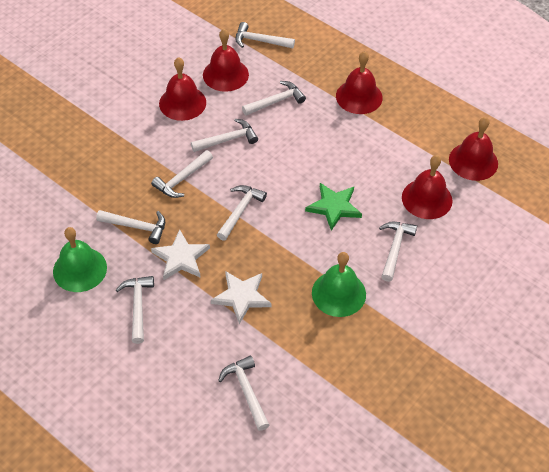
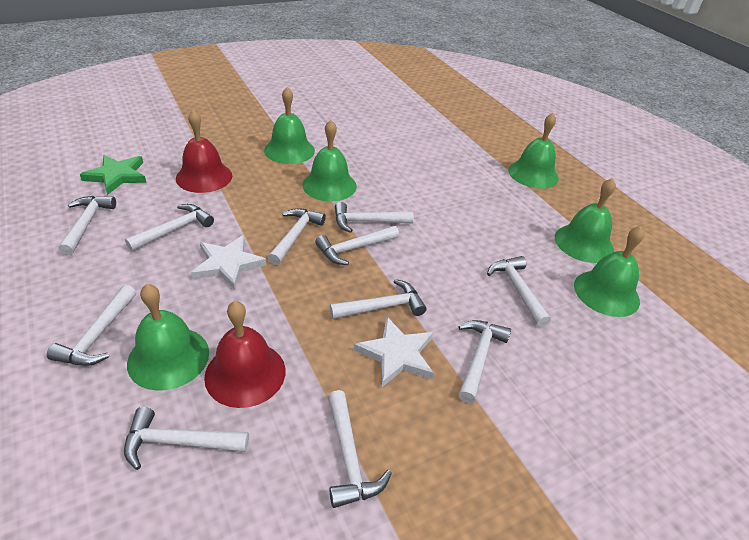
green bell: [53,227,107,292] [312,252,366,317] = 2 -> [127,284,209,391] [264,87,315,164] [302,120,357,201] [508,113,559,189] [555,178,616,263] [574,226,644,317] = 6
red bell: [159,57,206,121] [203,29,249,92] [336,51,383,114] [402,155,453,219] [449,117,498,181] = 5 -> [176,110,232,193] [204,301,286,408] = 2
white hammer: [96,210,165,244] [116,276,154,344] [151,150,213,198] [191,119,258,152] [217,185,267,241] [218,356,269,431] [235,22,295,48] [242,81,306,115] [379,222,417,282] = 9 -> [47,285,136,366] [58,196,116,255] [124,407,249,470] [125,204,214,251] [268,208,326,265] [315,226,399,265] [328,390,392,508] [329,279,427,319] [335,202,414,233] [458,320,511,403] [487,256,551,327] = 11

